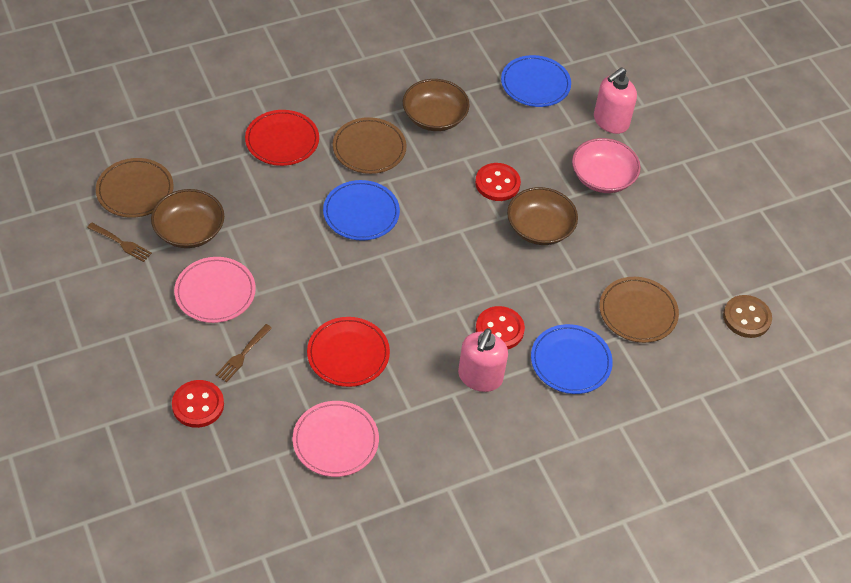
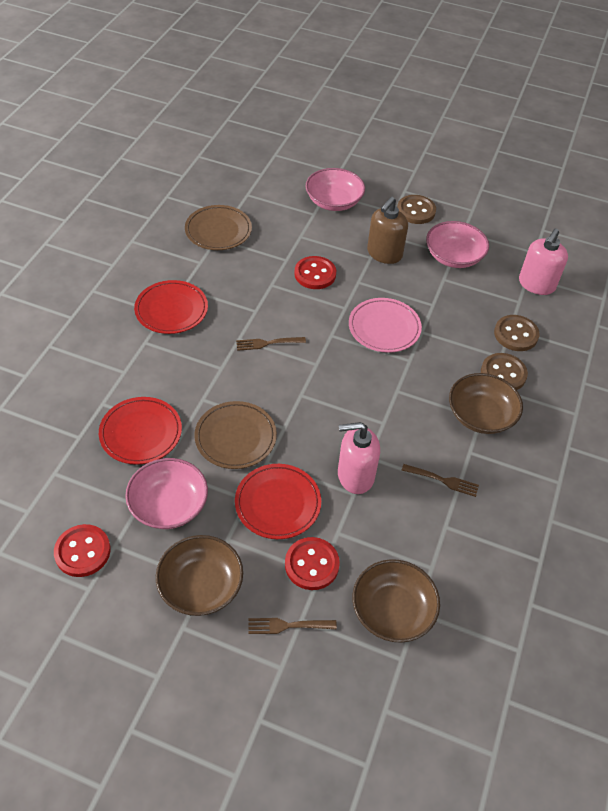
blue plate: [323,180,400,241] [501,55,571,107] [531,324,613,394] = 3 -> none = 0
brown button: [723,295,772,338] = 1 -> [397,195,436,224] [481,353,528,390] [494,315,540,351] = 3
brown fork: [87,223,152,262] [216,324,272,382] = 2 -> [236,337,306,351] [248,618,337,634] [401,464,479,497] = 3
brown plate: [96,158,174,218] [333,117,407,174] [600,277,679,343] = 3 -> [185,205,252,250] [194,401,277,469] = 2
brown soap dispenser: none = 0 -> [367,197,408,264] = 1
pink bowl: [572,138,641,193] = 1 -> [125,458,208,529] [305,168,365,211] [426,221,489,268] = 3
pink plate: [174,257,256,323] [293,401,379,477] = 2 -> [349,298,422,353] = 1
red plate: [245,110,319,166] [307,317,390,387] = 2 -> [99,397,182,465] [134,280,208,334] [235,464,321,539] = 3

